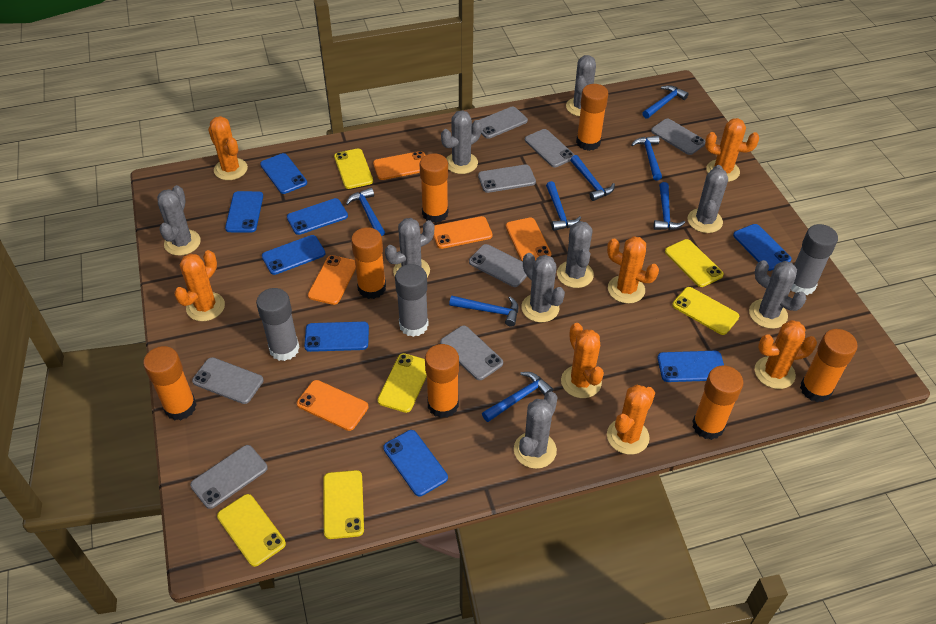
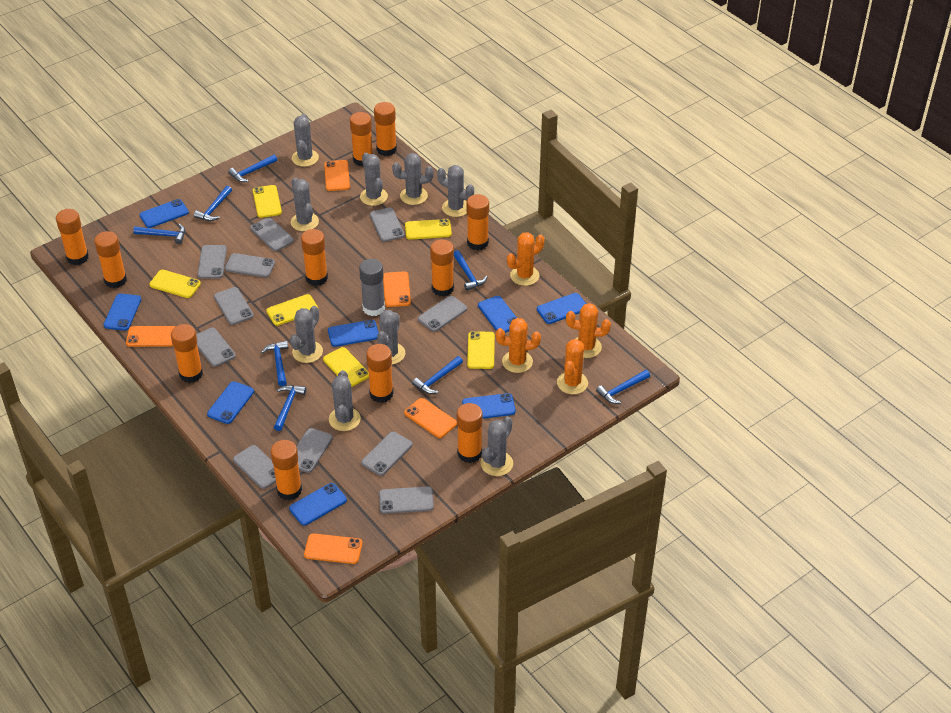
grey glue stick: [256,288,300,361] [395,264,429,337] [791,224,838,295] = 3 -> [359,259,385,316] = 1
grey phone: [190,445,268,509] [192,357,264,404] [440,326,503,380] [469,244,527,287] [478,164,536,193] [479,107,528,139] [525,129,574,167] [651,118,706,155] = 8 -> [196,328,236,367] [198,245,227,279] [214,287,254,325] [225,253,275,278] [233,445,276,489] [250,217,294,251] [296,428,333,473] [361,432,412,476] [370,208,405,242] [379,486,434,514] [418,296,467,332] = 11
orange cactus: [174,250,225,321] [208,116,248,180] [561,323,604,398] [607,236,659,304] [607,385,655,455] [705,118,759,182] [755,320,817,389] = 7 -> [496,318,541,373] [507,232,545,286] [557,339,588,394] [566,303,611,358] = 4
orange glue stick: [143,346,197,420] [351,227,386,299] [420,153,448,223] [425,344,459,418] [576,84,608,151] [692,366,743,440] [800,329,858,402] = 7 -> [56,209,89,265] [94,231,127,288] [171,324,203,383] [271,440,302,500] [301,229,328,286] [350,112,373,167] [366,344,393,403] [374,102,397,156] [430,239,454,297] [457,403,483,463] [467,194,489,251] = 11

